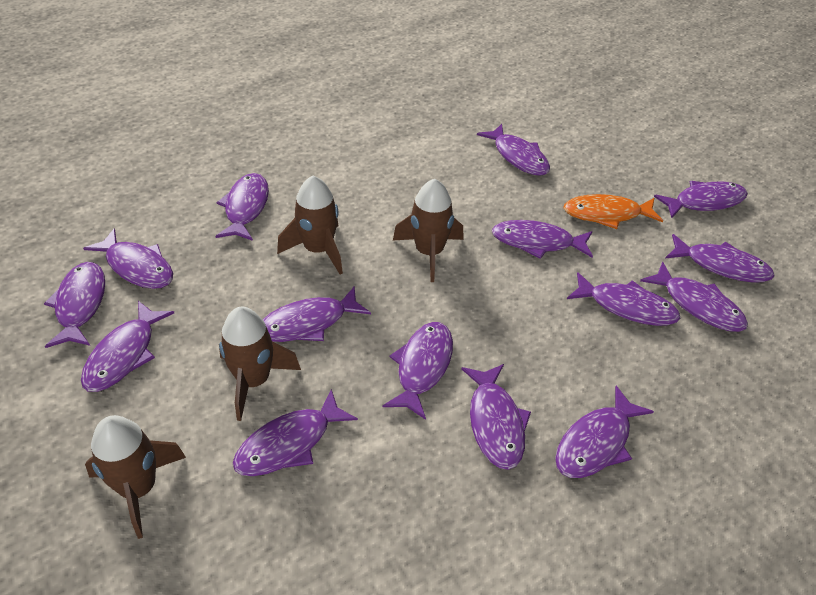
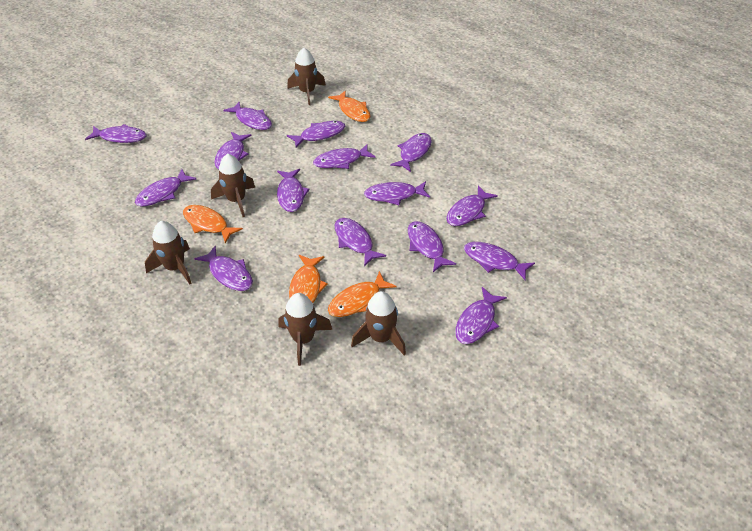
brown rocket: [85,415,186,539] [219,307,301,421] [277,176,343,274] [393,179,464,282] = 4 -> [145,221,191,284] [211,154,255,217] [278,293,332,366] [287,48,326,105] [351,291,406,356] = 5
orange fish: [563,194,663,229] = 1 -> [183,205,243,243] [289,255,328,303] [328,91,371,122] [328,271,397,317] = 4

